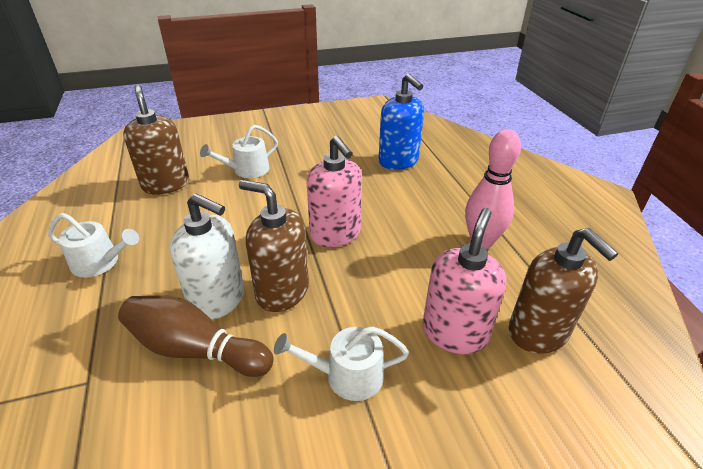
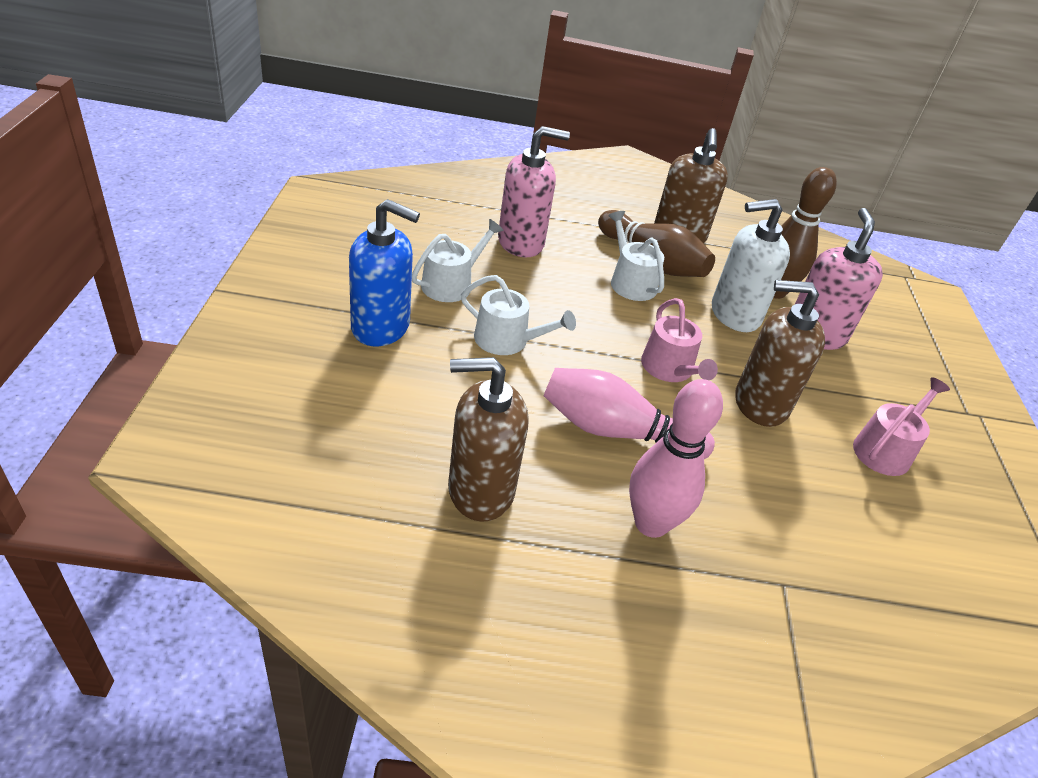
brown bowling pin: [118,296,274,377] = 1 -> [598,210,715,277] [773,167,837,299] = 2
pink bowling pin: [465,129,521,249] = 1 -> [543,368,715,459] [629,379,723,538] = 2
pink watering can: none = 0 -> [641,298,718,382] [853,377,950,476] = 2

